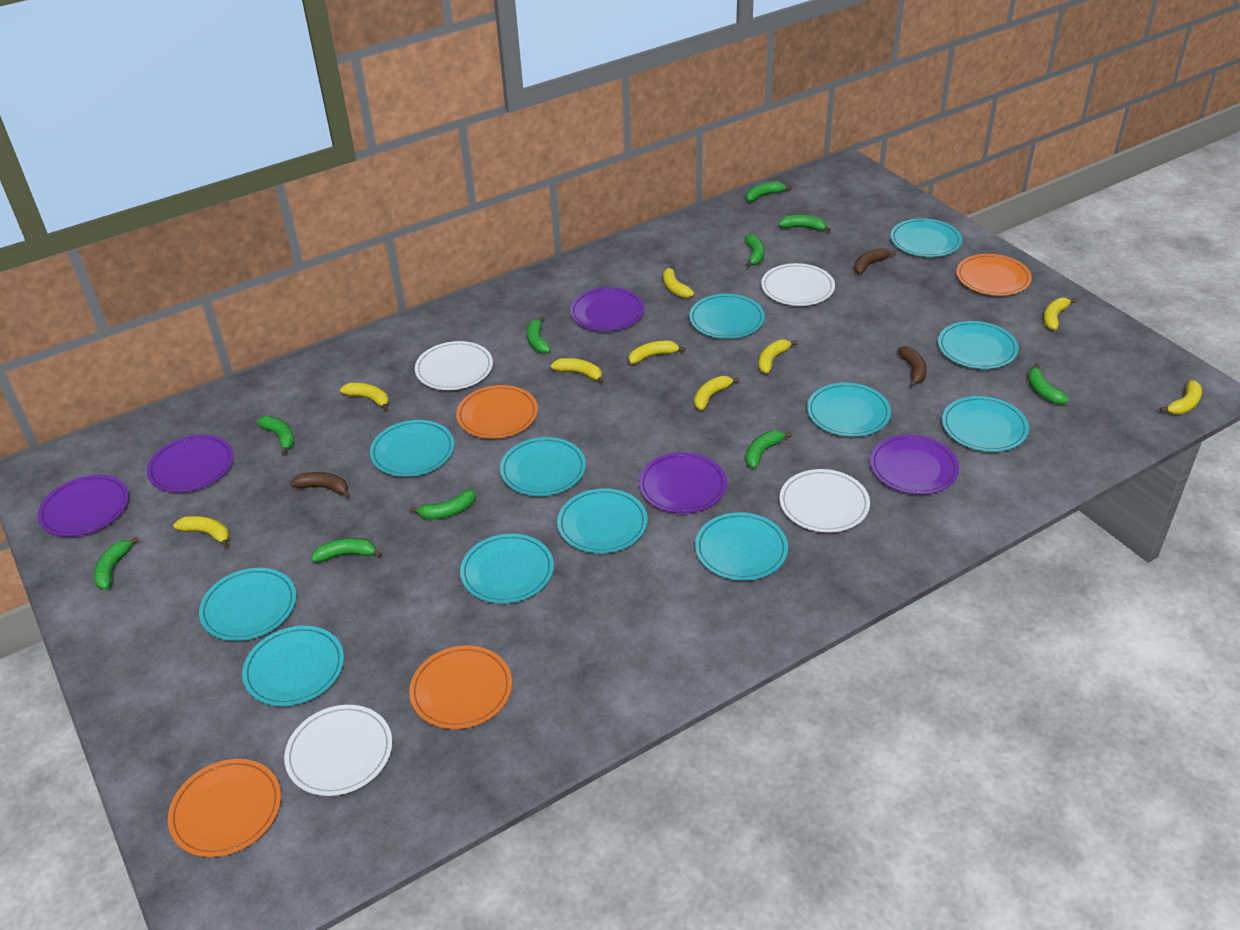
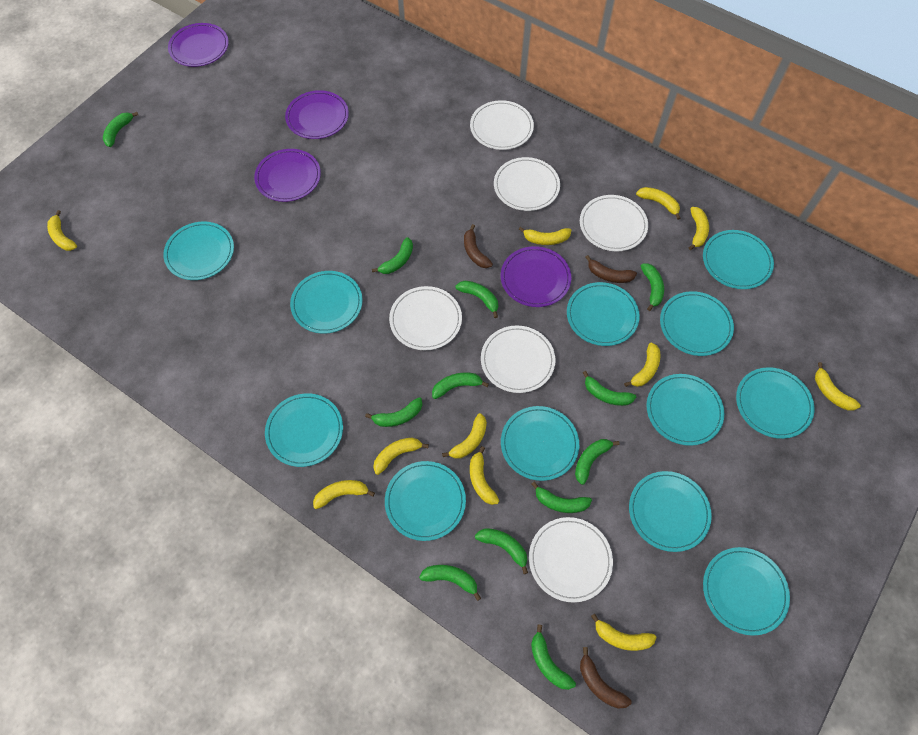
green banana: [94,537,139,589] [257,416,294,455] [311,538,382,562] [410,489,476,519] [527,316,551,354] [745,234,764,267] [746,181,792,202] [746,431,792,468] [778,215,831,232] [1028,363,1069,404] = 10 -> [103,112,138,147] [365,397,422,427] [372,237,413,274] [419,565,481,601] [432,372,489,399] [455,281,498,318] [475,528,528,574] [531,625,576,690] [532,481,592,513] [575,439,620,485] [583,371,636,406] [641,263,664,311] = 12
orange plate: [168,759,281,857] [409,645,512,729] [456,385,538,439] [956,254,1032,296] = 4 -> none = 0
purple plate: [38,475,129,537] [147,435,234,493] [570,287,644,331] [639,452,727,513] [870,435,959,494] = 5 -> [168,23,229,67] [254,149,321,202] [285,90,349,139] [501,246,571,307] = 4
white plate: [284,705,392,796] [415,341,493,390] [761,263,835,306] [779,469,870,533] = 4 -> [389,286,462,350] [470,100,534,150] [481,326,555,393] [494,157,560,211] [529,517,613,603] [580,195,648,251] = 6
yellow banana: [173,516,229,548] [340,383,389,411] [551,358,604,384] [629,341,686,364] [663,265,694,298] [694,376,740,410] [759,339,798,373] [1044,297,1077,330] [1160,380,1202,415] = 9 -> [47,210,77,251] [313,480,375,509] [373,437,429,475] [442,413,487,459] [470,446,499,505] [519,227,571,245] [591,613,657,651] [624,343,660,387] [636,187,681,220] [688,207,709,250] [815,362,861,411] = 11

